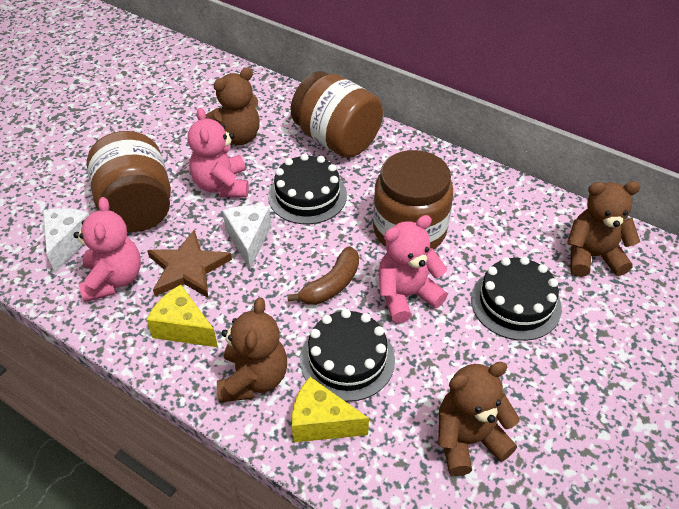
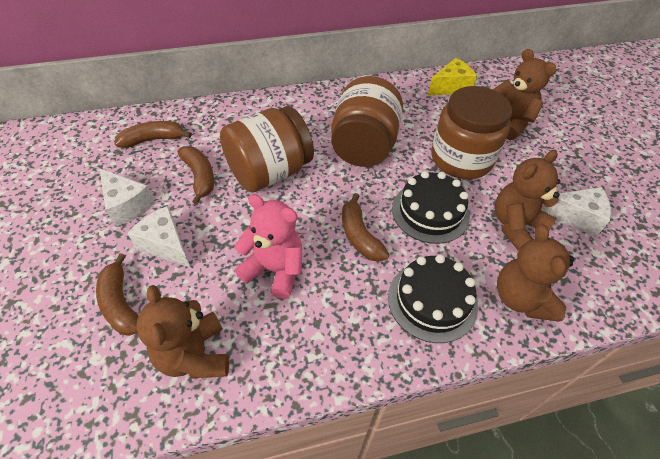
black cake: [268,154,347,224] [300,309,395,402] [471,256,562,341] = 3 -> [388,254,478,343] [392,171,470,244] = 2
brown banana: [287,246,359,305] = 1 -> [96,253,139,336] [114,121,192,148] [177,146,214,204] [342,193,390,262] = 4
brown star: [147,230,232,298] = 1 -> none = 0
pink teddy bear: [74,197,141,302] [188,107,249,198] [379,215,448,323] = 3 -> [234,194,302,299] = 1
white cheese: [43,208,89,273] [222,205,271,269] = 2 -> [99,168,155,227] [127,206,191,268] [541,187,611,237] = 3
yellow cheese: [146,285,218,347] [292,377,369,443] = 2 -> [428,58,477,95] = 1

